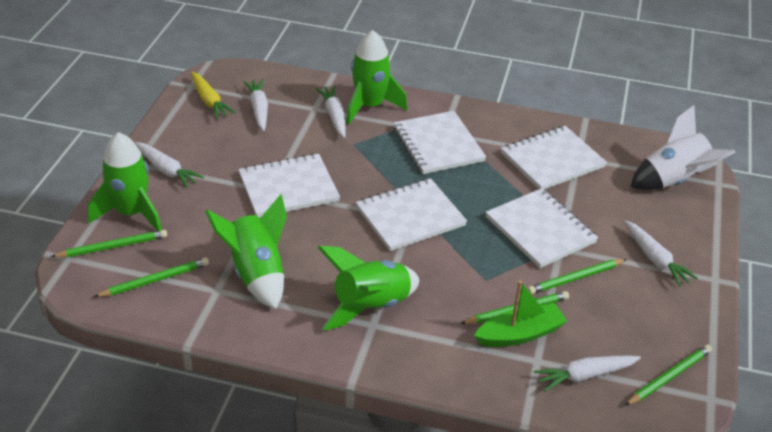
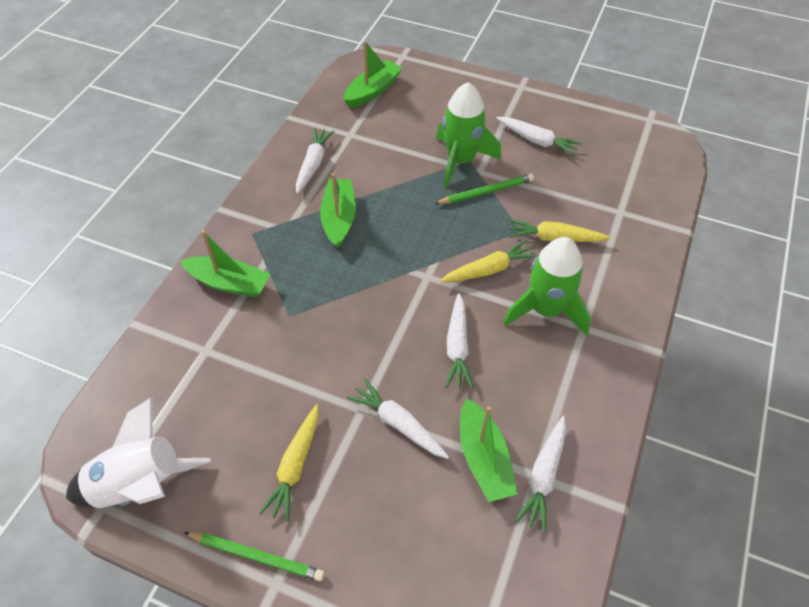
green boat: [474,280,567,347] = 1 -> [180,230,270,297] [320,173,356,249] [344,41,403,108] [460,399,518,502] = 4
green pencil: [51,230,167,258] [94,258,209,297] [460,291,569,324] [527,259,627,294] [625,344,712,406] = 5 -> [184,532,325,581] [435,174,534,204] = 2
green rocket: [88,132,162,231] [205,194,287,309] [318,246,419,331] [346,30,408,125] = 4 -> [436,82,501,188] [504,237,591,336] = 2
white notebook: [238,153,340,217] [356,178,467,251] [394,111,486,174] [486,188,598,268] [501,126,607,189] = 5 -> none = 0
yellow carrot: [191,72,236,119] = 1 -> [259,404,319,522] [440,239,538,283] [509,219,610,242] = 3

